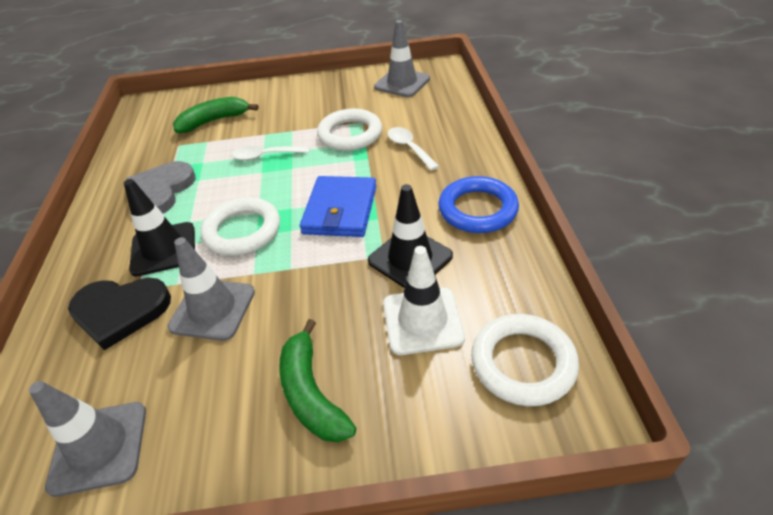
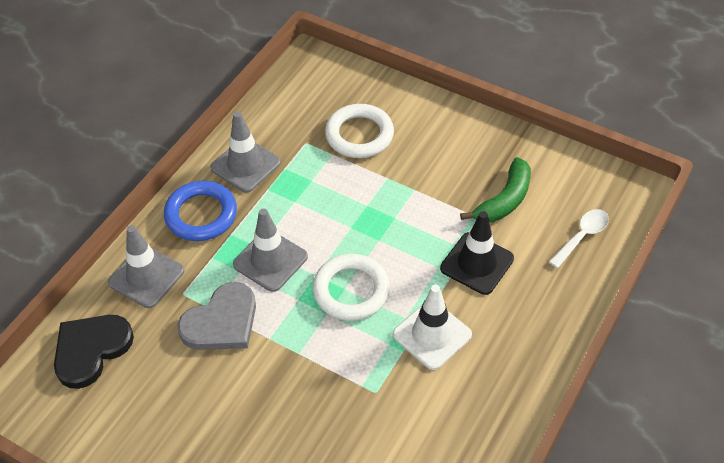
black traffic cone: [124,179,195,277] [368,184,453,288] = 2 -> [440,211,514,295] = 1
blue wallet: [300,176,377,237] = 1 -> none = 0
green banana: [173,97,258,133] [279,319,356,442] = 2 -> [460,157,531,223] = 1
white ring: [201,197,280,256] [317,109,382,151] [471,314,579,406] = 3 -> [312,254,390,321] [325,104,394,158] = 2
white spoon: [232,146,309,161] [388,127,439,171] = 2 -> [549,209,609,268] = 1

